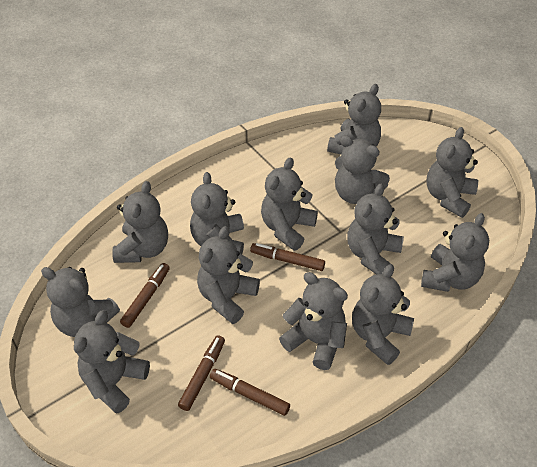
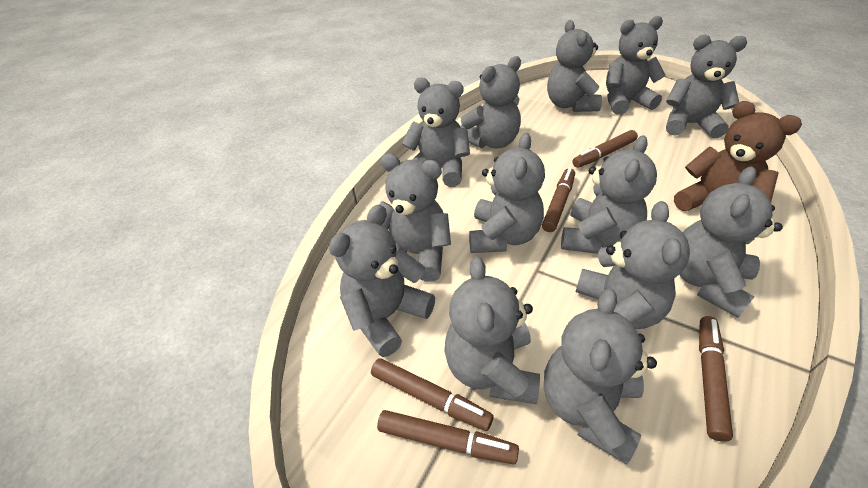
brown marker: [120,263,170,328] [178,335,225,411] [210,369,290,416] [250,243,325,271] = 4 -> [371,358,494,431] [377,410,519,464] [542,168,575,232] [572,130,638,168] [699,316,733,442] = 5
brown teddy bear: none = 0 -> [674,101,802,211] = 1

